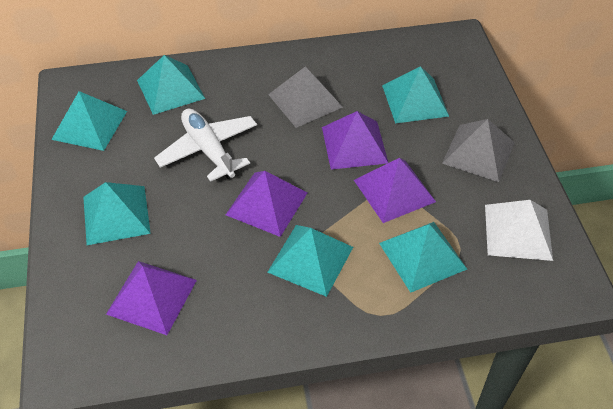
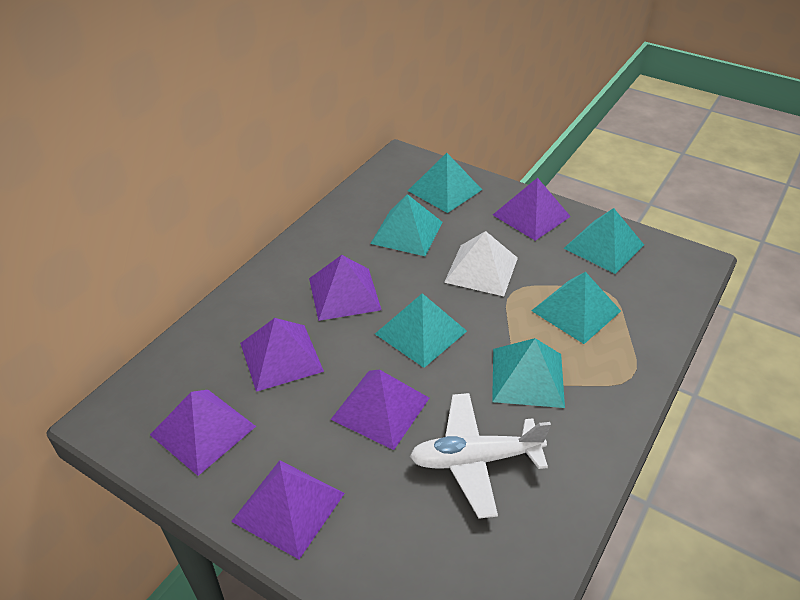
grey pyramid: [268,67,343,128] [442,119,515,182] = 2 -> none = 0
purple pyramid: [106,261,197,335] [226,171,308,237] [322,111,388,170] [354,158,436,223] = 4 -> [150,390,256,476] [231,460,345,559] [240,318,324,392] [309,255,381,321] [330,370,429,450] [493,178,571,241] = 6

